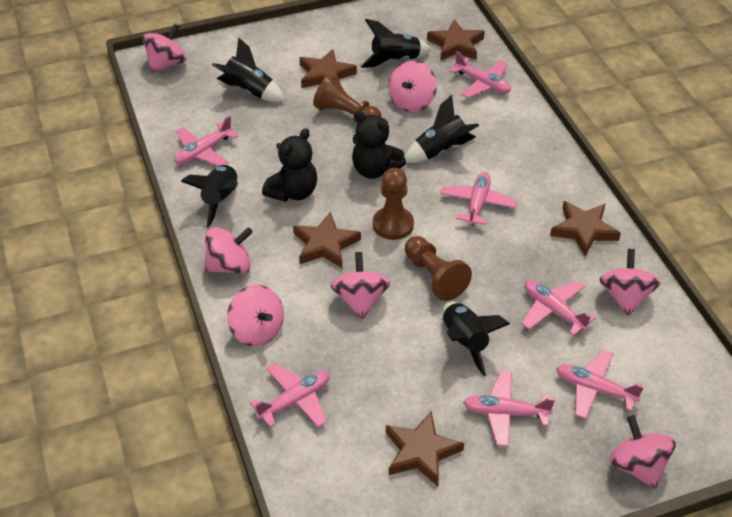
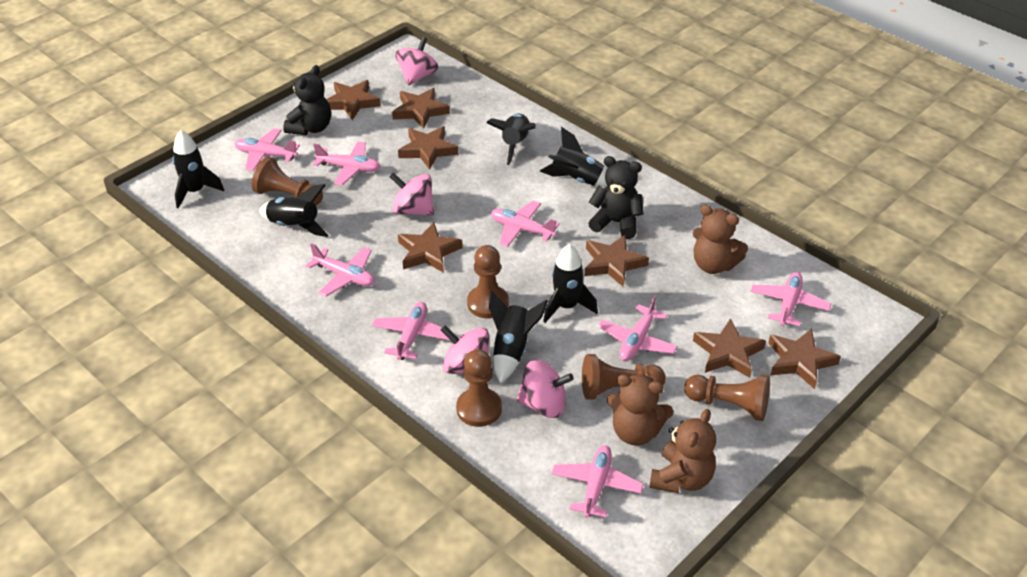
black rocket: [181,164,238,228] [212,37,285,102] [361,19,432,68] [405,95,479,163] [442,301,510,376] = 5 -> [172,130,224,209] [259,184,329,237] [486,114,536,165] [489,291,548,383] [540,127,607,187] [543,244,598,323] = 6
brown pawn: [313,74,382,123] [373,168,414,240] [405,236,472,301] = 3 -> [252,156,323,206] [456,349,502,427] [467,245,509,318] [582,354,666,400] [684,374,770,421] = 5
brown star: [293,212,361,268] [299,49,357,88] [386,411,464,486] [427,19,485,61] [550,201,621,256] = 5 -> [326,80,381,120] [392,88,450,129] [398,126,458,170] [398,222,463,273] [584,235,649,287] [693,318,766,378] [768,328,841,389] = 7
brown teddy bear: none = 0 -> [607,374,673,446] [649,409,716,493] [693,205,748,274] = 3
pink plane: [174,116,238,166] [250,363,330,428] [440,172,517,226] [449,51,511,98] [463,371,555,447] [521,280,596,336] [556,350,644,419] = 7 -> [234,128,300,171] [306,243,375,297] [313,141,381,186] [372,302,450,360] [491,201,559,247] [551,445,644,518] [598,295,678,361] [750,272,831,326] = 8
pink spinning top: [142,23,187,73] [205,227,253,274] [227,285,284,346] [330,252,390,319] [388,61,437,112] [599,249,661,316] [610,415,676,489] = 7 -> [389,172,434,215] [395,37,438,86] [441,325,489,374] [517,359,574,418] = 4

